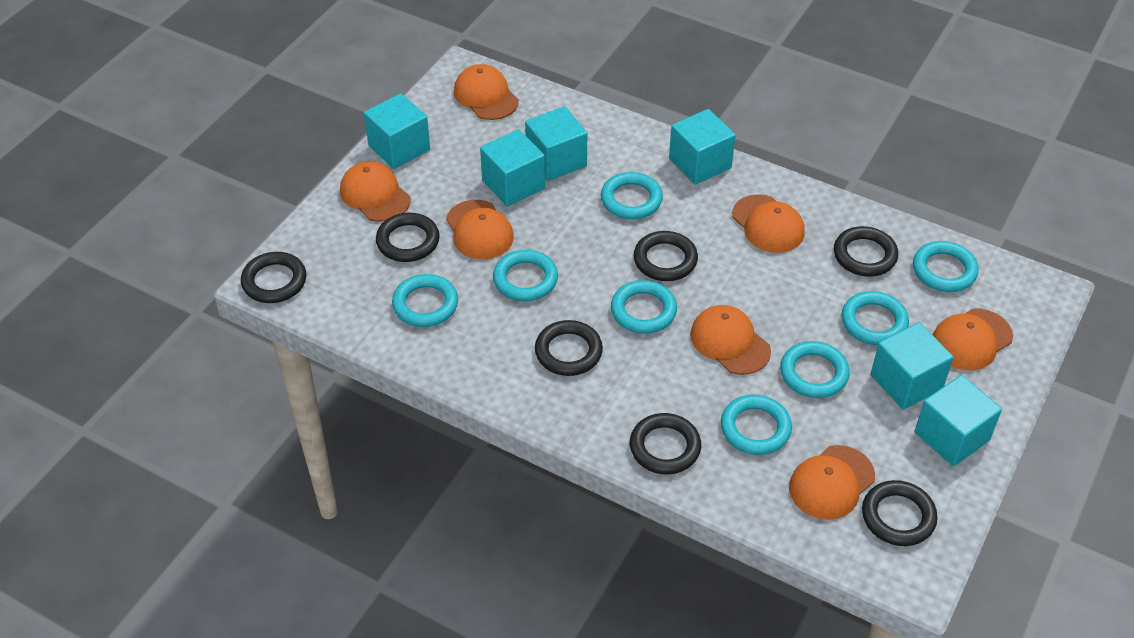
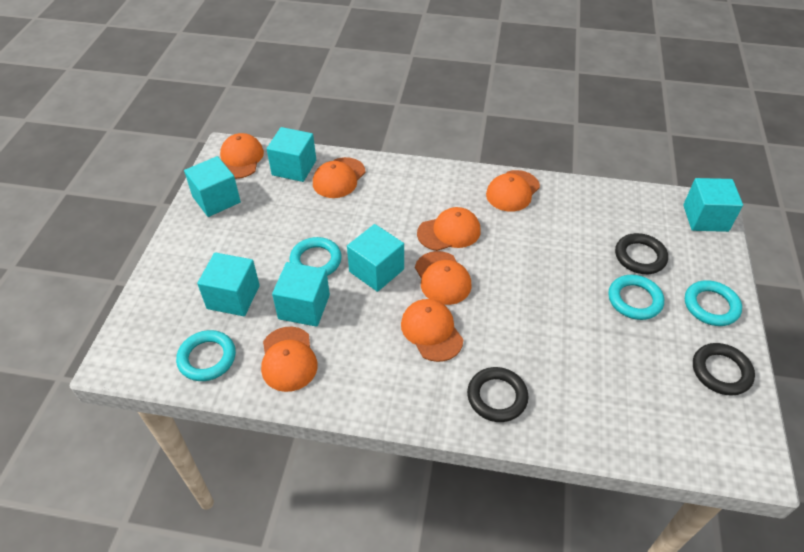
black ring: [241,252,306,303] [376,213,440,262] [535,320,603,376] [630,413,701,474] [634,231,698,281] [834,226,898,277] [862,480,938,546] = 7 -> [467,367,529,422] [615,233,668,274] [693,343,755,396] = 3
turquoise ring: [392,274,458,327] [493,250,558,301] [601,172,663,219] [611,280,677,334] [721,395,792,455] [780,341,850,398] [842,291,909,345] [913,241,979,292] = 8 -> [176,330,236,381] [289,237,342,276] [608,275,664,320] [685,280,742,326] = 4

